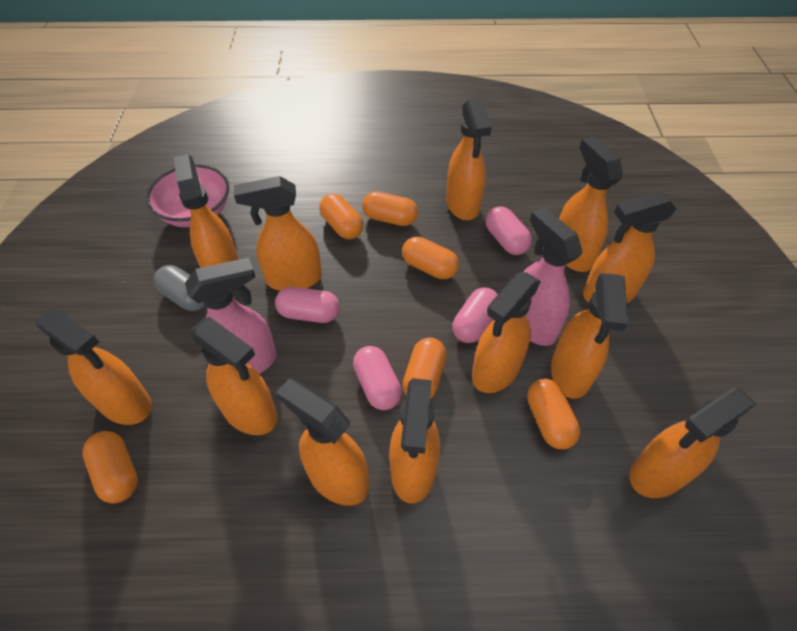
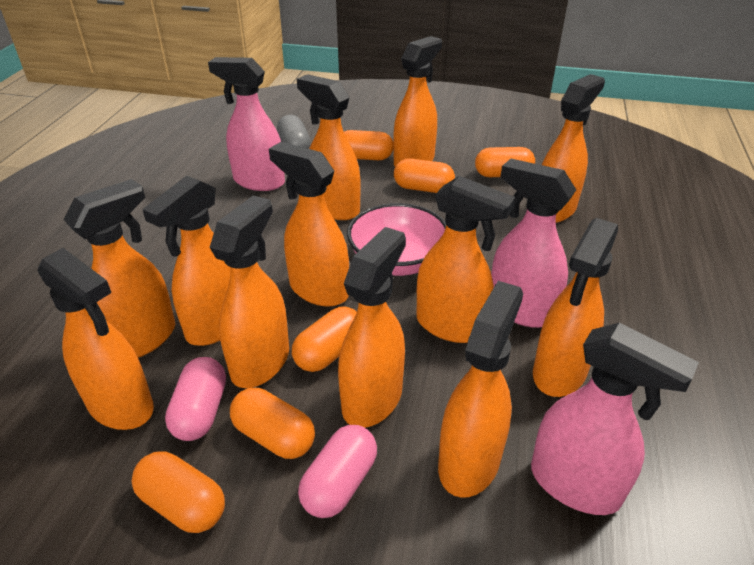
pink capsule: [275,287,340,323] [353,346,402,410] [452,287,498,343] [486,206,532,255] = 4 -> [165,357,226,441] [298,425,377,518] = 2
pink spray bottle: [185,258,276,374] [523,207,582,346] = 2 -> [208,57,285,191] [491,159,576,328] [531,323,699,515] = 3

